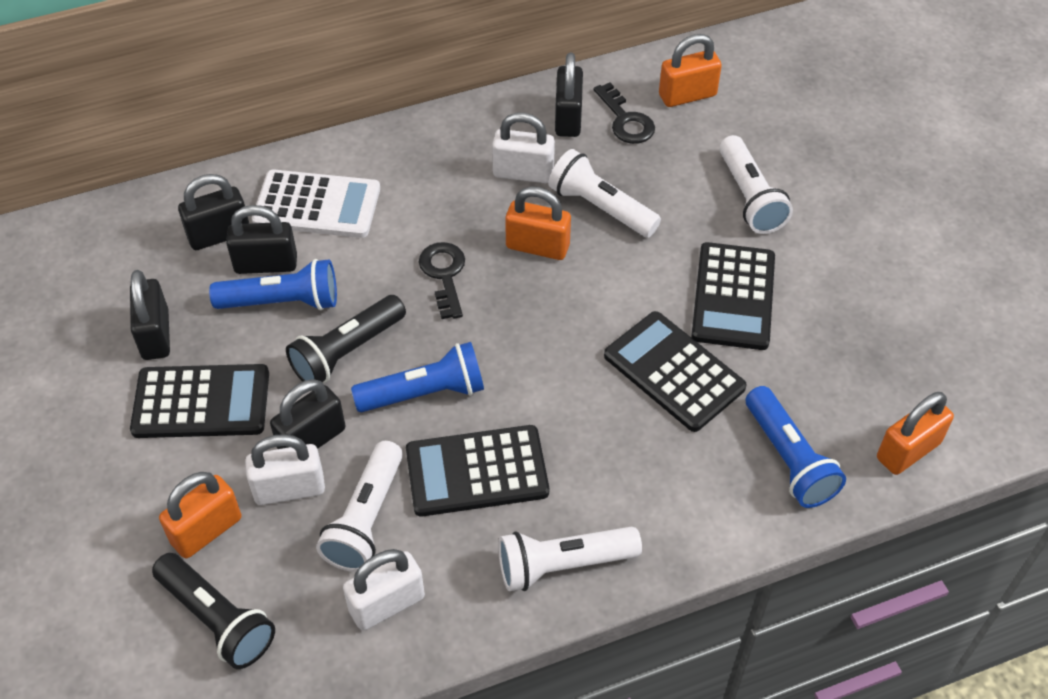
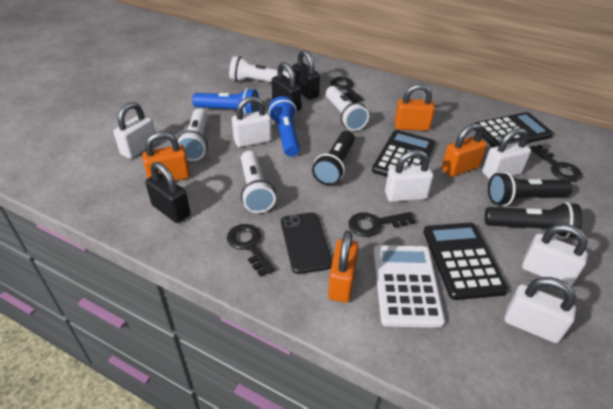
black calculator: [130,364,269,438] [406,425,549,517] [604,311,747,432] [691,242,775,350] = 4 -> [372,130,435,177] [423,223,508,300] [475,112,553,147] = 3
black flashlight: [152,553,275,669] [286,295,406,383] = 2 -> [312,131,355,186] [485,202,583,238] [488,172,573,206] = 3
black key: [419,242,465,319] [594,82,655,144] = 2 -> [227,224,275,277] [330,77,363,103] [348,212,416,237] [530,145,582,181] = 4
black padlock: [130,270,170,360] [178,174,249,250] [226,205,297,274] [270,379,345,449] [555,53,583,137] = 5 -> [145,162,190,223] [272,62,302,111] [292,50,320,100] = 3
black phone: none = 0 -> [281,212,332,274] = 1
blue flashlight: [209,259,337,310] [351,342,484,412] [746,386,846,508] = 3 -> [192,88,259,114] [268,96,300,156] = 2
white padlock: [245,434,325,505] [343,549,425,631] [492,112,555,183] = 3 -> [114,102,157,159] [232,97,272,147] [385,150,433,202] [482,128,531,180] [505,277,576,343] [522,224,588,287] = 6

